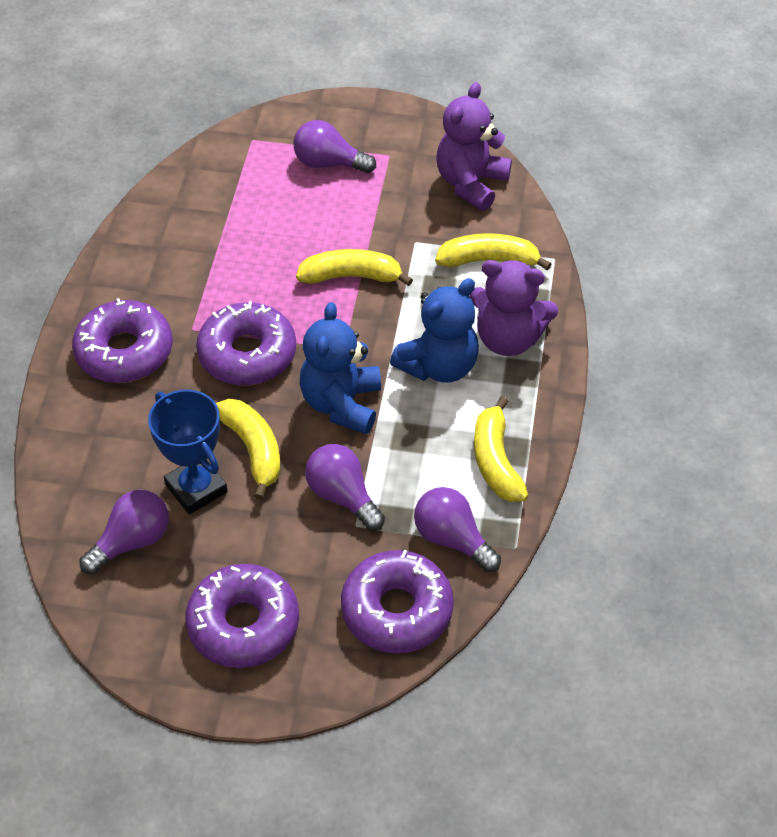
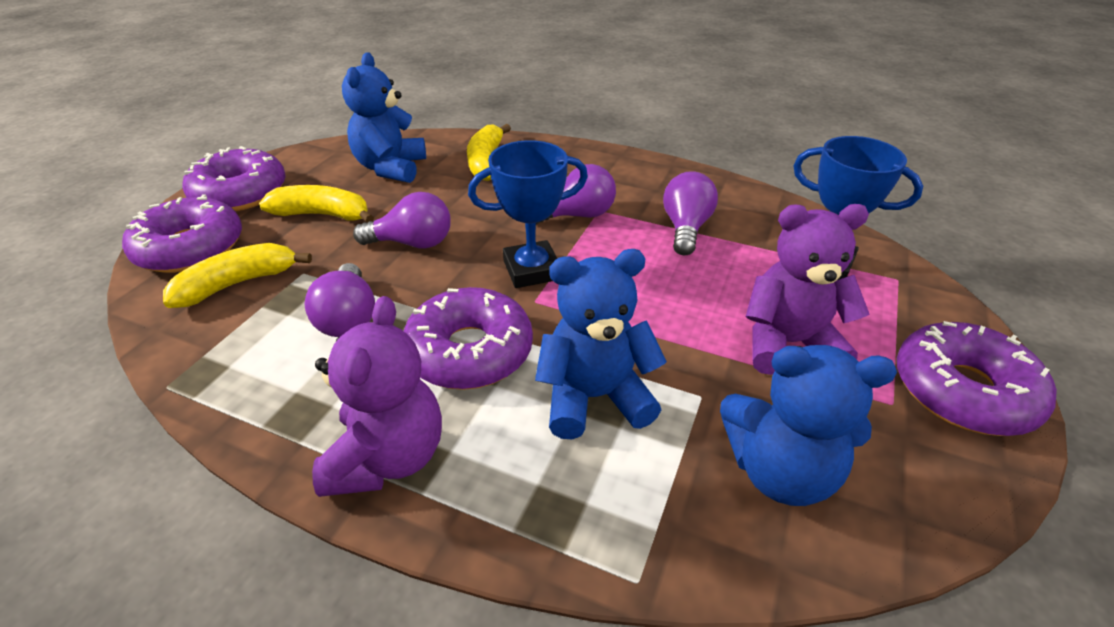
blue teddy bear: [300,302,381,434] [390,278,479,382] = 2 -> [342,52,426,183] [535,249,667,439] [720,345,897,506] = 3
blue trophy: [148,389,228,515] = 1 -> [468,140,588,288] [793,136,923,280] = 2
yellow banana: [216,399,280,500] [296,249,413,286] [435,233,552,271] [474,396,529,502] = 4 -> [163,243,312,308] [259,185,374,223] [467,124,511,181] = 3

